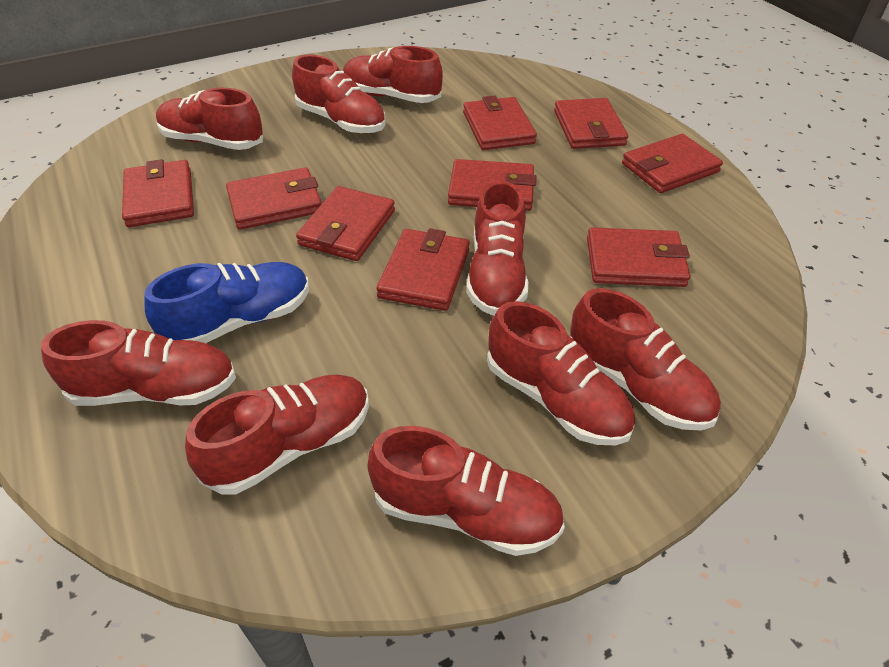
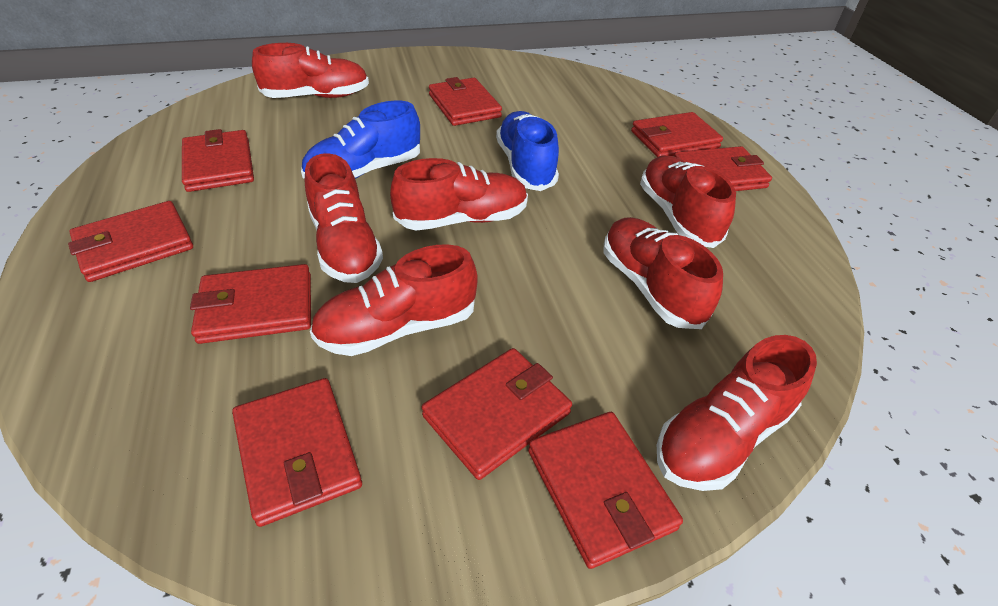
blue shoe: [144,262,309,343] = 1 -> [301,101,420,179] [496,111,559,191] = 2
red shoe: [41,320,236,406] [156,88,263,150] [185,375,369,495] [292,55,386,134] [343,46,443,103] [367,426,565,556] [467,181,528,316] [487,301,635,445] [571,288,721,430] = 9 -> [252,43,369,98] [305,153,383,283] [310,244,478,356] [390,158,528,231] [603,217,723,329] [640,155,736,248] [657,335,817,491] = 7

